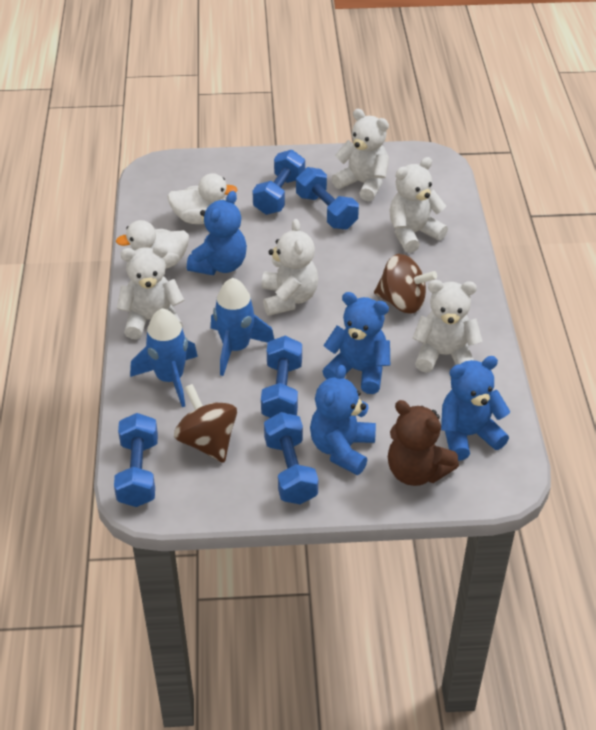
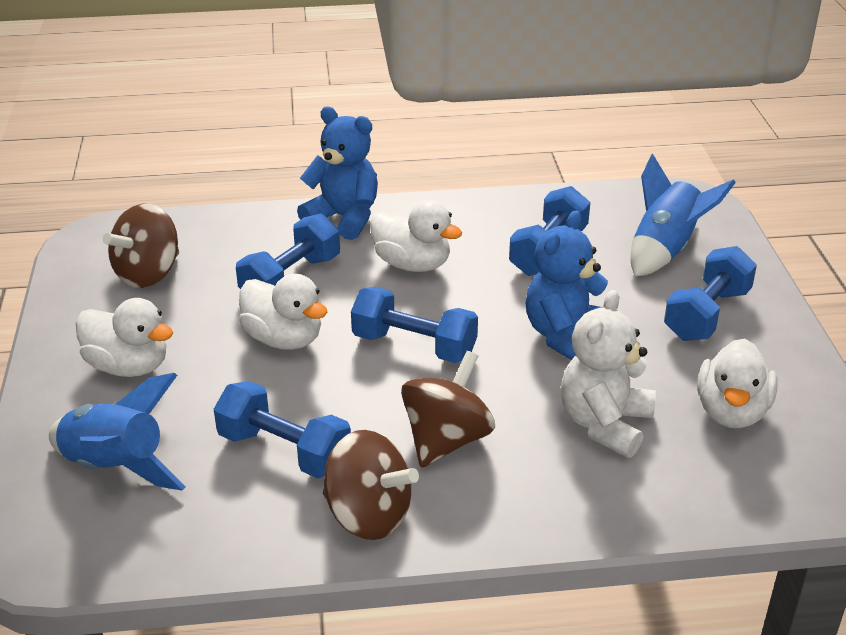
blue teddy bear: [187,191,247,275] [310,365,376,475] [322,292,390,394] [441,356,511,461] = 4 -> [297,106,378,240] [526,210,608,360] = 2
brown spinning top: [174,384,237,463] [374,254,437,314] = 2 -> [103,203,179,288] [323,430,419,540] [401,351,495,468] = 3
brown teddy bear: [388,400,459,486] = 1 -> none = 0
white duck: [116,220,189,269] [167,173,237,224] = 2 -> [76,298,173,377] [239,274,327,350] [370,200,462,272] [697,339,778,428] = 4
white teddy bear: [117,244,184,340] [262,219,318,316] [331,109,389,202] [389,157,448,253] [413,280,483,373] = 5 -> [561,290,656,458] = 1

